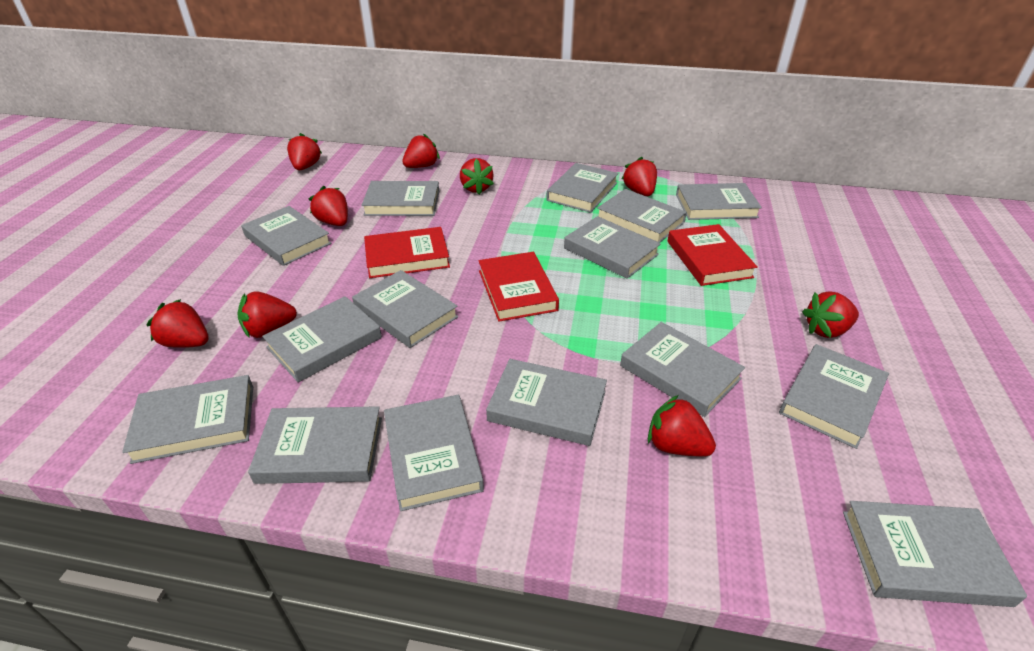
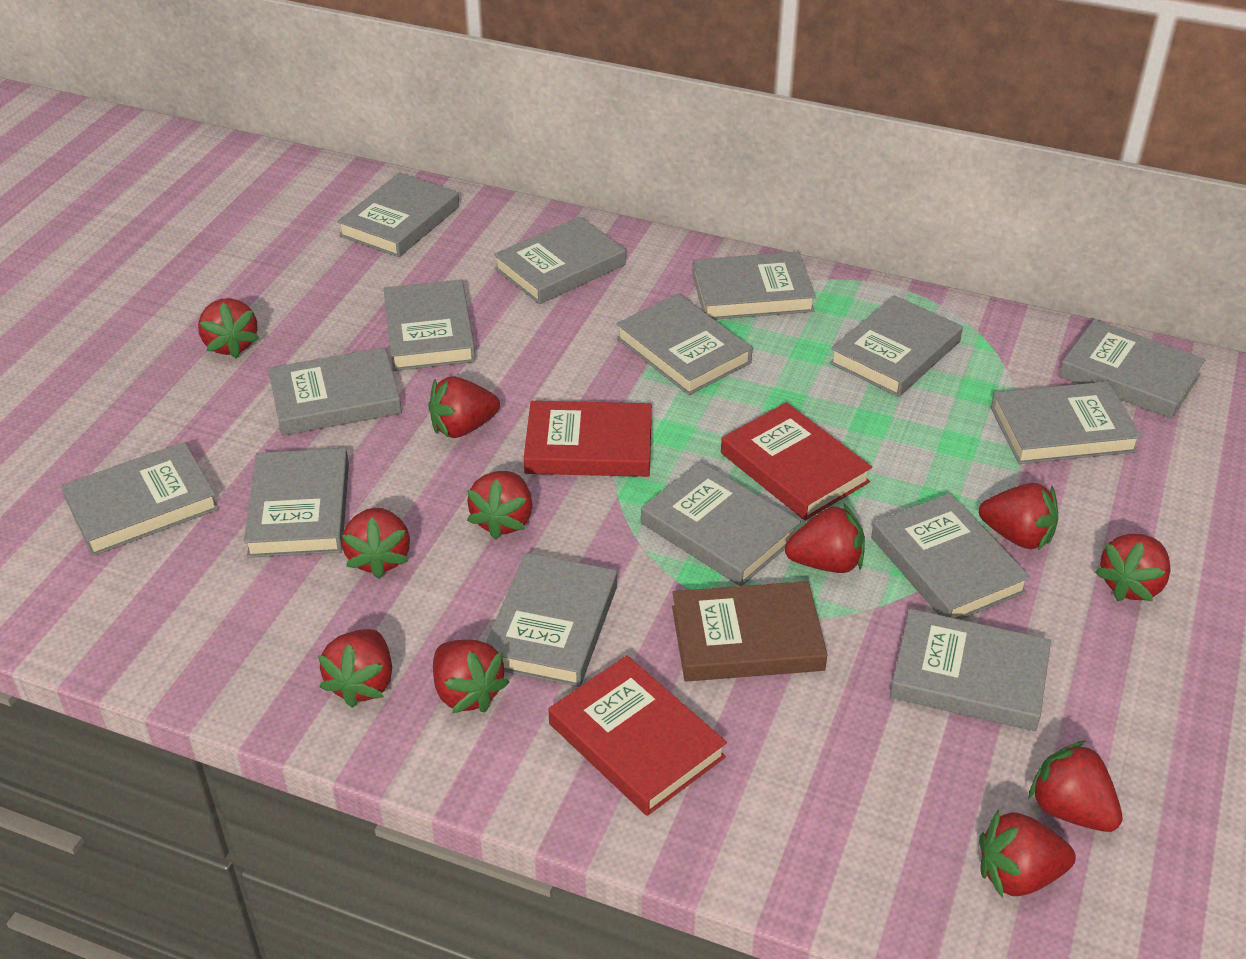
brown book: none = 0 -> [672,581,828,681] = 1
red strawberry: [147,299,209,348] [237,291,297,338] [287,133,322,170] [309,186,348,226] [402,133,440,168] [460,158,494,195] [622,157,657,196] [648,395,716,457] [802,291,859,338] = 9 -> [198,298,260,359] [318,629,392,708] [342,508,410,579] [429,376,500,438] [433,640,509,713] [467,471,532,540] [785,503,865,573] [979,483,1058,550] [979,810,1076,898] [1028,741,1122,832] [1095,534,1171,602] = 11

